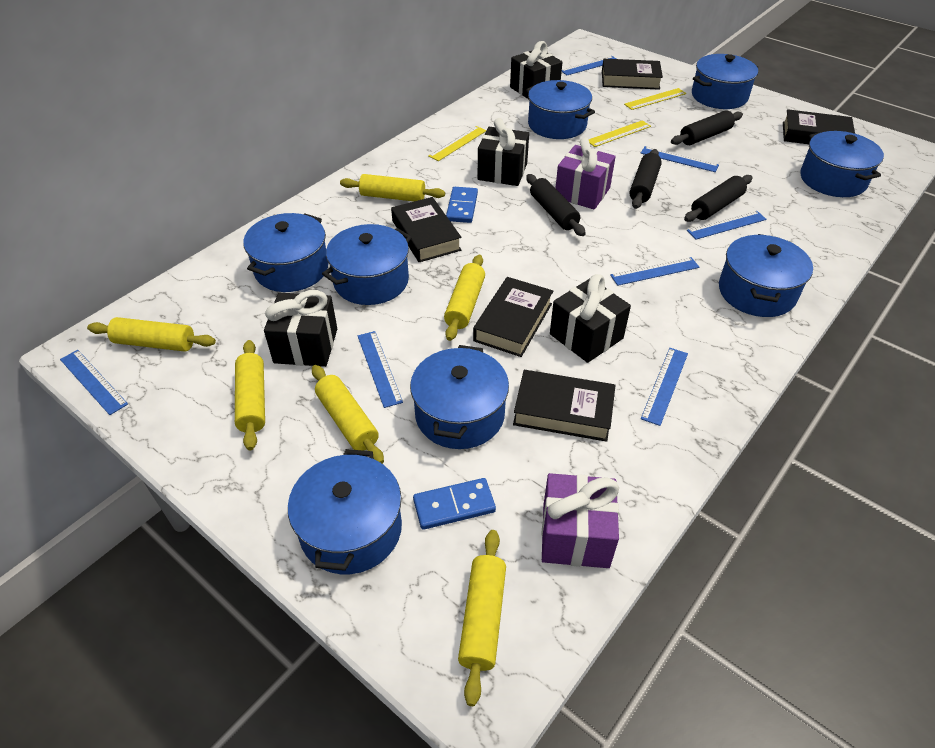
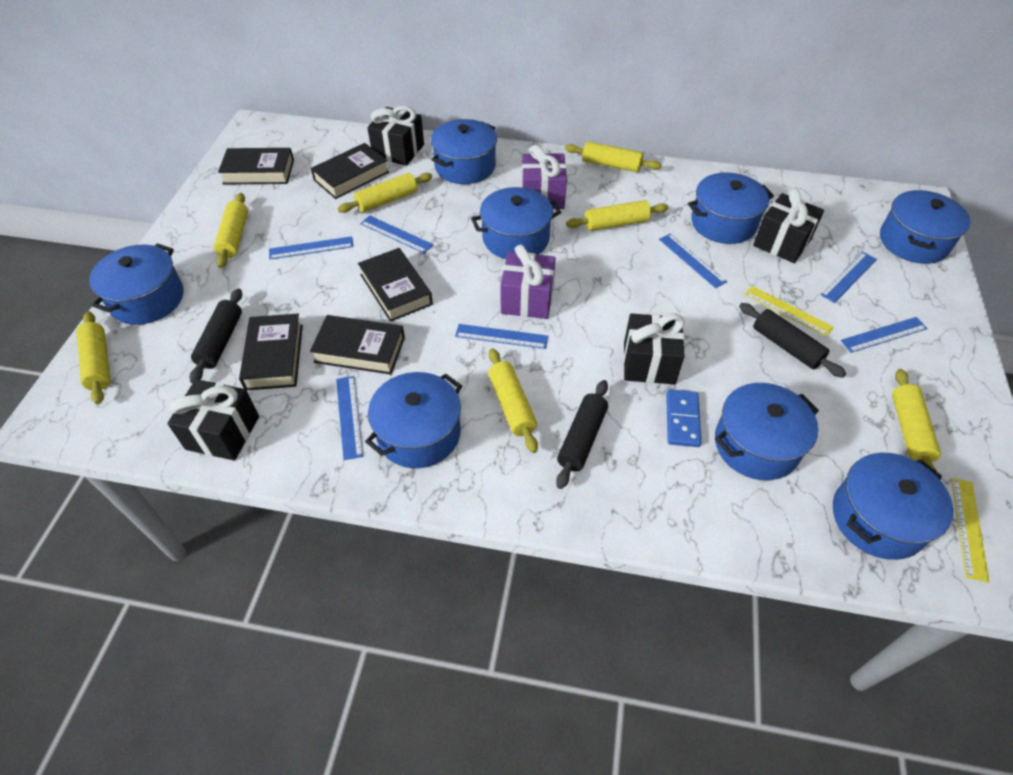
black rolling pin: [526,174,586,236] [629,149,662,209] [671,110,743,145] [684,175,753,222] = 4 -> [190,288,242,383] [556,380,608,489] [739,303,846,378] = 3
blue domino: [413,478,496,530] [446,187,478,223] = 2 -> [666,389,702,447] = 1
yellow rolling pin: [87,317,216,352] [235,340,265,451] [312,365,384,464] [340,174,445,201] [444,255,485,341] [458,530,506,706] = 6 -> [76,311,110,404] [214,193,248,268] [337,173,432,213] [488,348,538,453] [565,142,661,172] [566,200,668,231] [892,369,941,471] = 7
yellow ruler: [428,126,486,161] [589,120,651,147] [624,88,686,110] = 3 -> [744,286,834,337] [951,478,990,583] = 2

